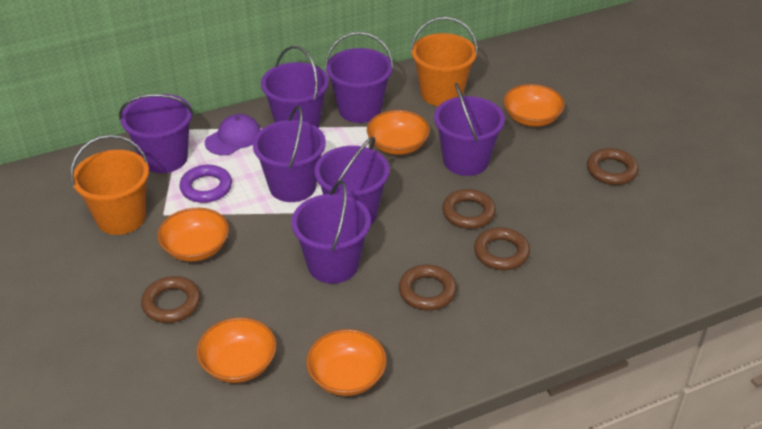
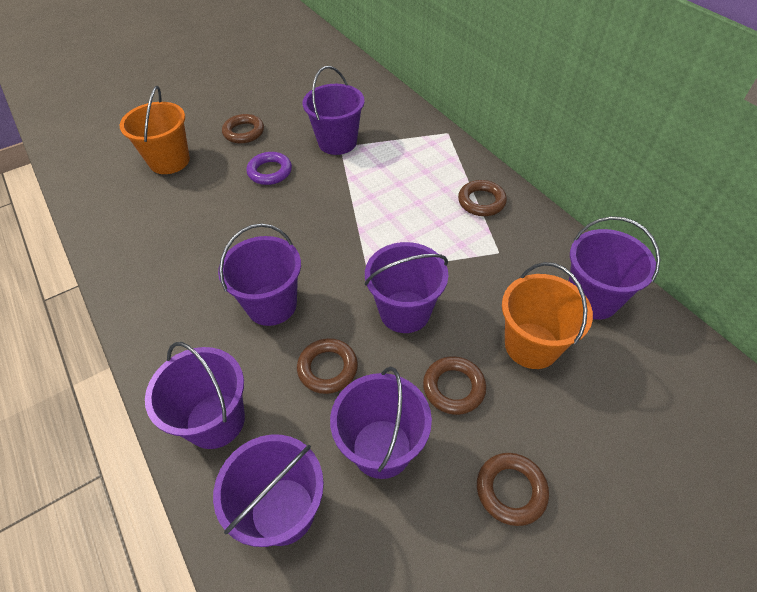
orange bowl: [157,208,229,262] [196,317,276,383] [306,329,387,396] [367,110,430,155] [503,84,565,127] = 5 -> none = 0
purple cap: [205,114,260,155] = 1 -> none = 0

